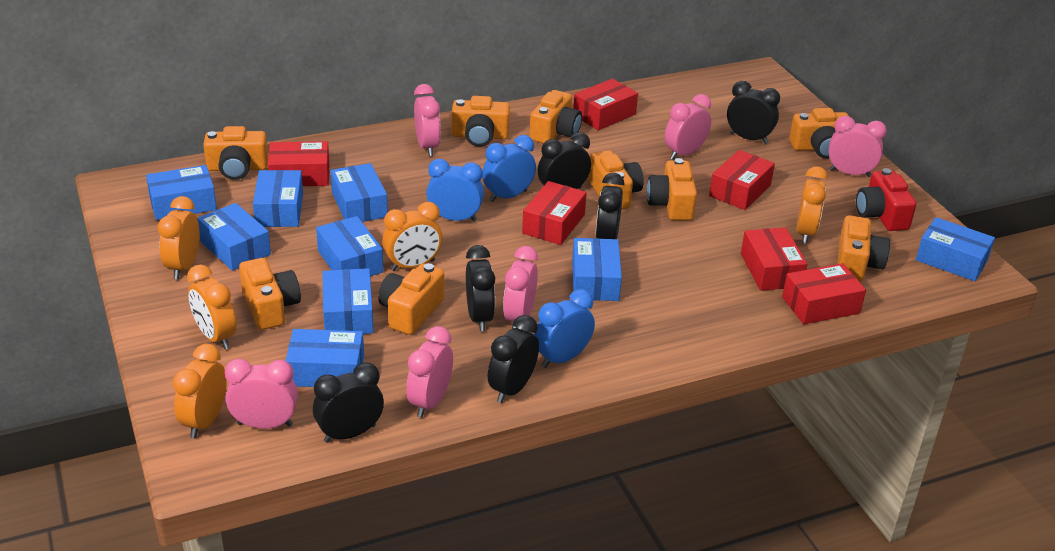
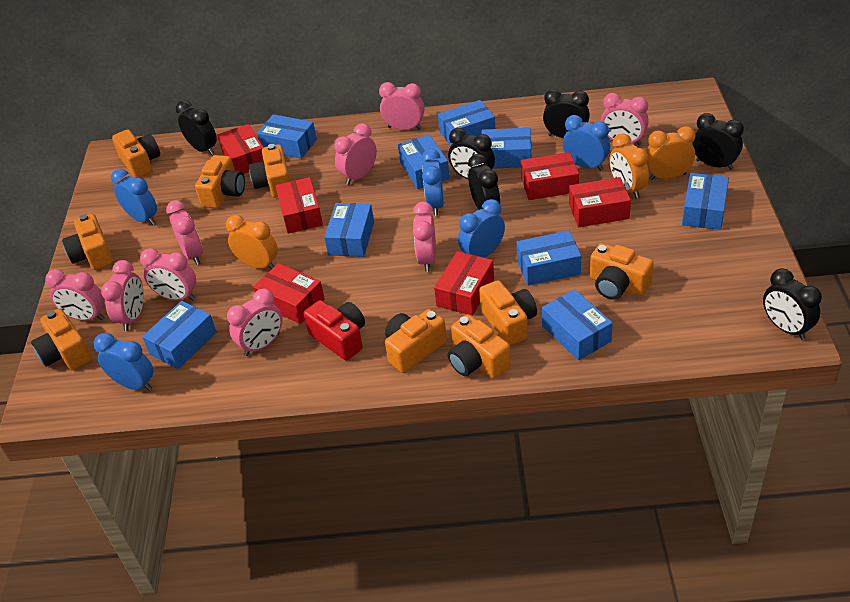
blue clock: [426,159,484,222] [482,135,536,202] [534,289,595,368] = 3 -> [94,333,154,391] [111,169,157,225] [422,149,444,216] [458,199,505,258] [563,115,610,171] = 5
orange clock: [158,196,199,279] [173,344,227,438] [187,264,236,349] [382,202,442,271] [796,166,828,244] = 5 -> [226,215,278,269] [609,133,649,199] [646,126,695,180] = 3
pink clock: [225,359,298,429] [406,326,453,418] [414,84,441,156] [503,246,538,329] [665,94,711,160] [828,116,887,177] = 6 -> [45,269,105,321] [101,260,144,331] [140,248,196,301] [166,200,203,265] [227,289,283,356] [334,123,377,185] [379,82,424,130] [413,202,436,272] [601,93,649,145] = 9

